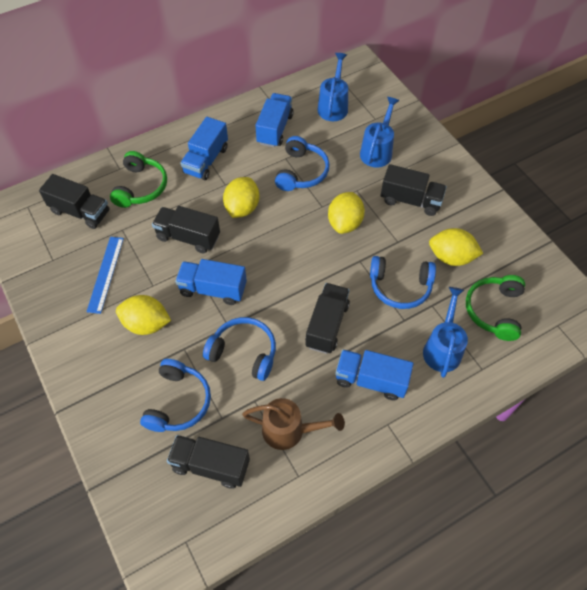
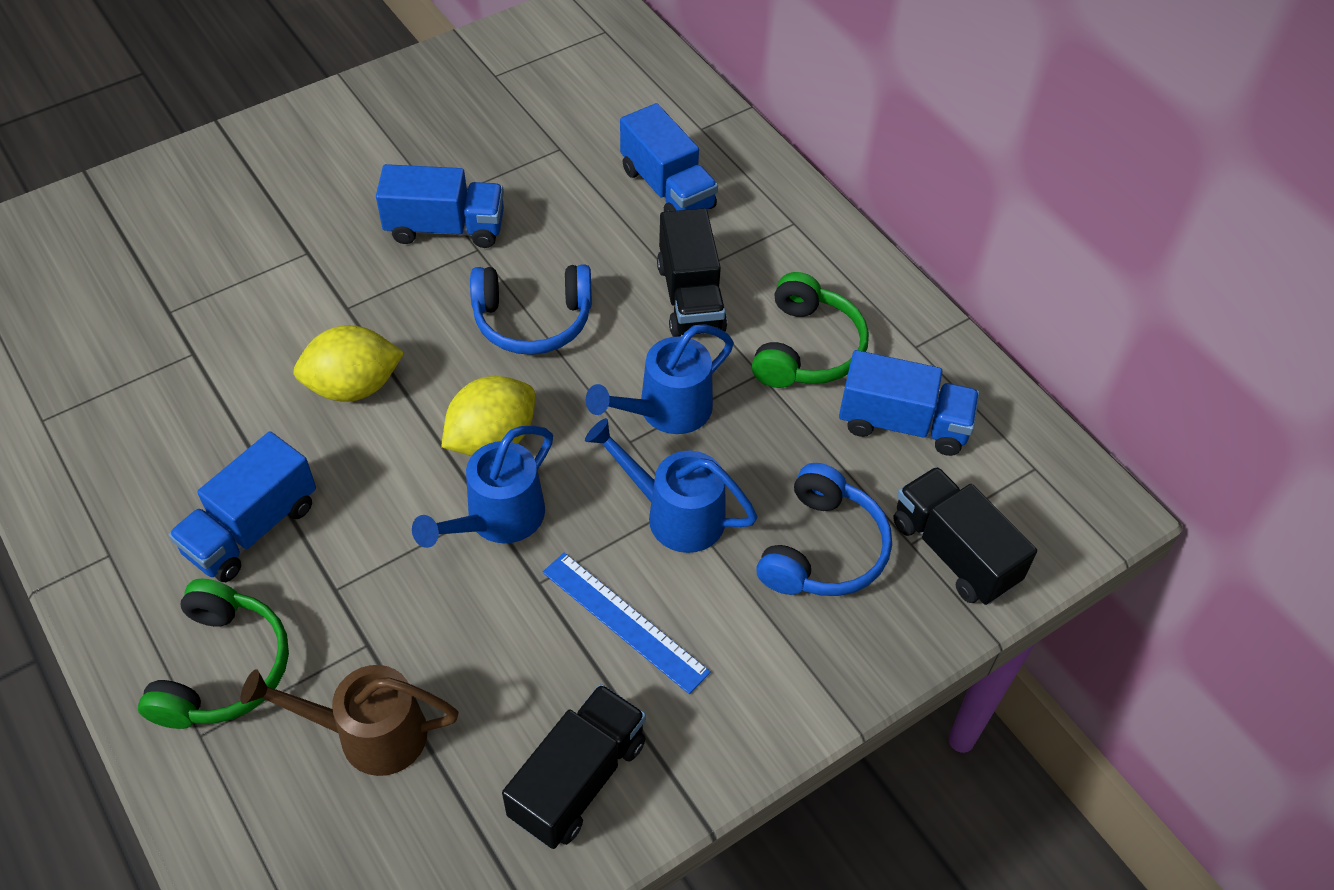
black truck: [39,174,109,229] [152,206,220,254] [167,435,250,489] [305,283,350,354] [381,164,447,216] = 5 -> [502,684,646,849] [657,208,727,337] [893,467,1037,605] = 3
blue headphones: [140,359,211,432] [203,317,276,381] [275,136,330,191] [370,256,436,309] = 4 -> [470,264,592,355] [756,463,892,596] = 2
yellow lemon: [116,295,171,335] [223,177,259,218] [328,192,365,234] [429,228,484,266] = 4 -> [293,325,404,402] [441,376,535,456] = 2

